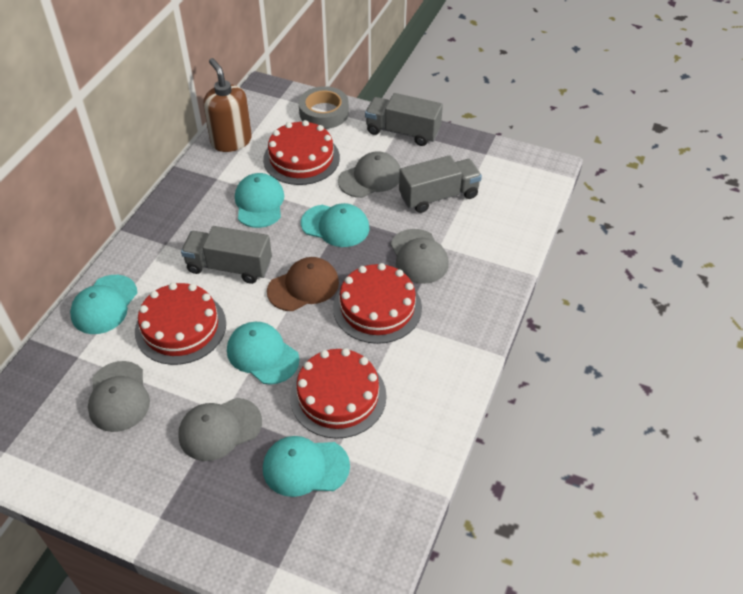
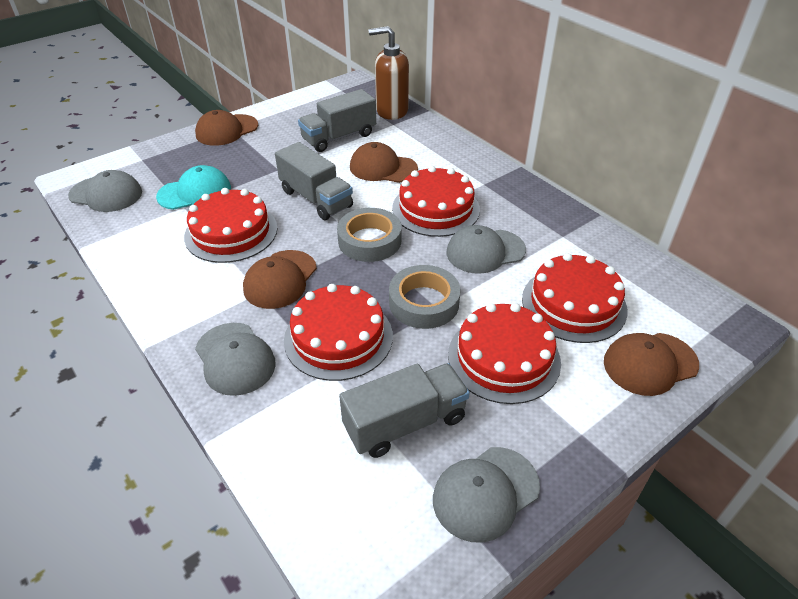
brown cap: [267,257,339,311] = 1 -> [195,110,258,146] [243,250,317,309] [350,142,418,183] [604,333,699,396] = 4
grey tape: [299,86,349,129] = 1 -> [337,208,401,262] [389,265,461,329] = 2
red cake: [135,283,226,365] [263,120,340,185] [290,348,387,439] [333,263,422,344] = 4 -> [184,188,278,263] [284,284,393,381] [392,166,480,237] [448,303,561,404] [522,253,628,343] = 5
turquoise cap: [70,275,137,334] [227,322,299,385] [235,173,284,228] [263,436,350,497] [301,203,369,247] = 5 -> [156,165,231,210] = 1

